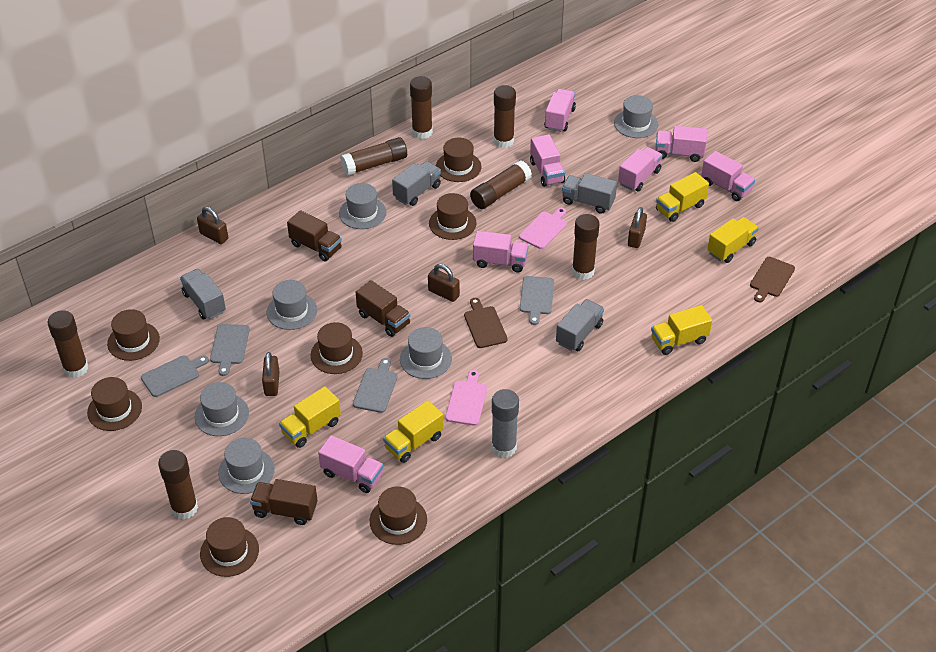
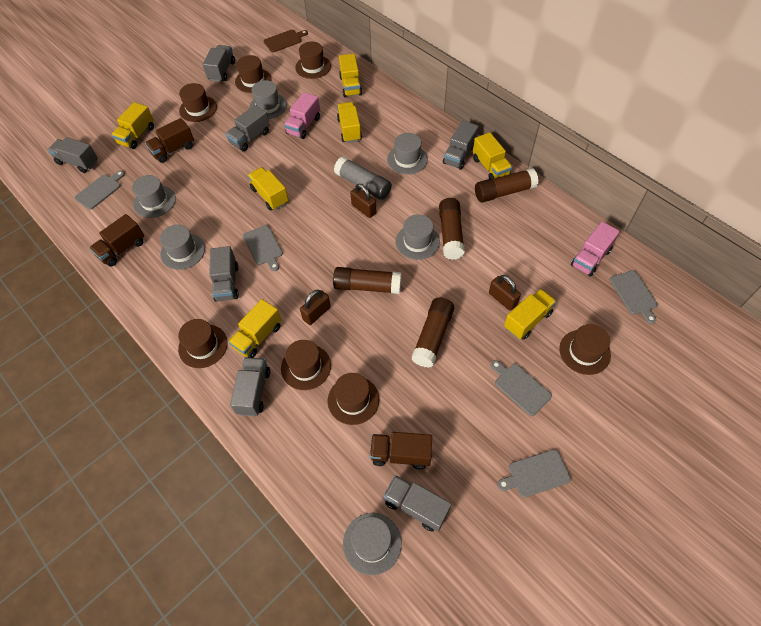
brown cutting board: [464,298,508,348] [750,257,795,302] = 2 -> [264,30,308,52] = 1
brown glue stick: [48,310,88,378] [158,450,198,519] [340,137,407,176] [410,76,433,139] [470,160,532,209] [493,85,516,148] [572,214,600,280] = 7 -> [333,267,402,294] [411,297,454,368] [439,198,465,260] [475,168,539,203] = 4
brown padlock: [197,207,228,244] [262,352,280,396] [428,264,460,302] [628,207,647,248] = 4 -> [300,290,331,325] [350,184,376,218] [489,275,521,311] = 3
grey cutting board: [141,355,209,397] [210,324,250,376] [353,358,398,413] [520,276,554,325] = 4 -> [74,171,125,210] [243,225,283,271] [490,360,552,416] [497,449,571,497] [610,270,658,324] = 5
grey truck: [180,269,226,320] [392,161,441,206] [556,299,604,351] [562,173,617,214] = 4 -> [48,137,98,173] [203,45,235,82] [209,246,239,302] [225,105,270,151] [230,357,270,416] [383,475,451,532] [443,121,479,170] = 7
pink cutting board: [445,370,487,426] [519,208,567,249] = 2 -> none = 0
pink truck: [318,435,384,493] [473,231,529,272] [530,134,565,187] [544,89,576,132] [618,147,663,192] [655,126,707,162] [701,151,755,201] = 7 -> [284,92,320,139] [571,222,620,277] = 2
yellow truck: [279,386,341,448] [383,400,444,463] [651,305,712,355] [656,172,709,222] [707,217,759,263] = 5 -> [111,102,154,149] [228,299,281,358] [248,167,288,211] [337,102,362,143] [339,54,362,97] [473,132,512,179] [504,289,557,340] = 7

